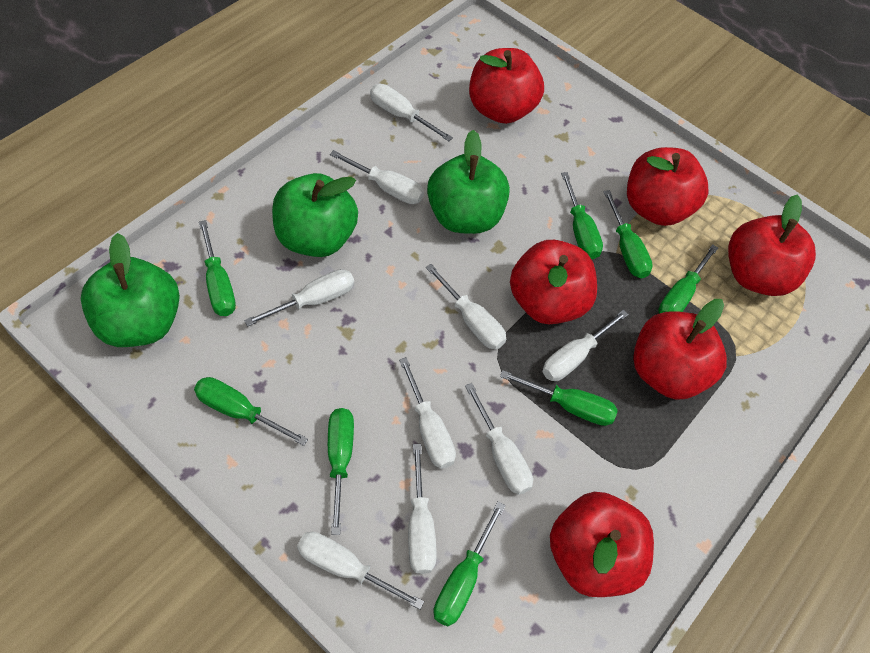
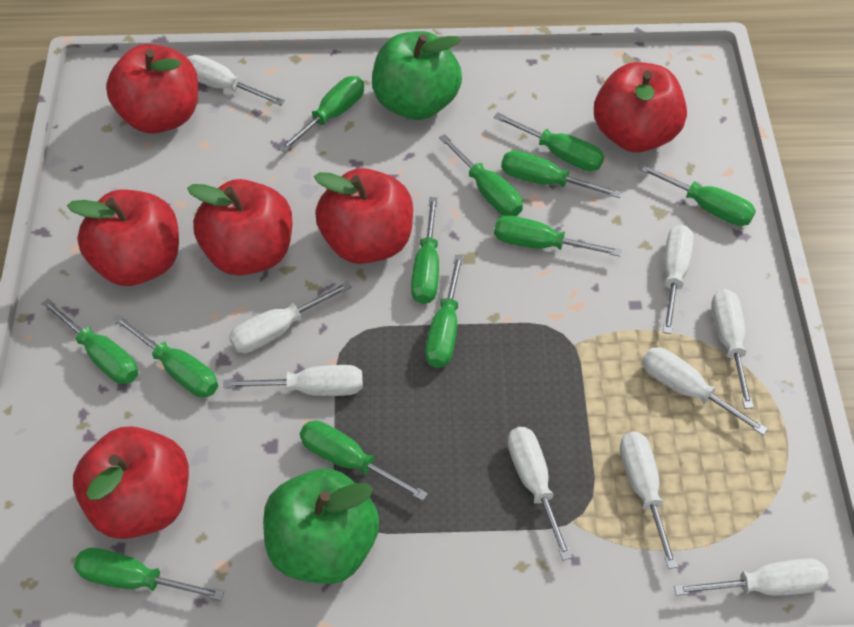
green apple: [81,233,180,347] [272,173,358,257] [427,130,510,234] = 3 -> [263,469,379,584] [372,31,462,120] = 2
green screwdriver: [194,377,308,446] [199,220,236,316] [328,408,354,535] [433,501,505,626] [500,370,618,426] [561,172,603,259] [604,190,653,278] [658,244,718,314] = 8 -> [42,299,138,384] [74,548,224,601] [113,315,218,397] [279,76,364,152] [300,420,428,501] [411,197,439,304] [425,255,464,368] [439,134,523,216] [494,112,604,171] [494,215,622,256] [501,150,622,198] [638,163,756,226] = 12

